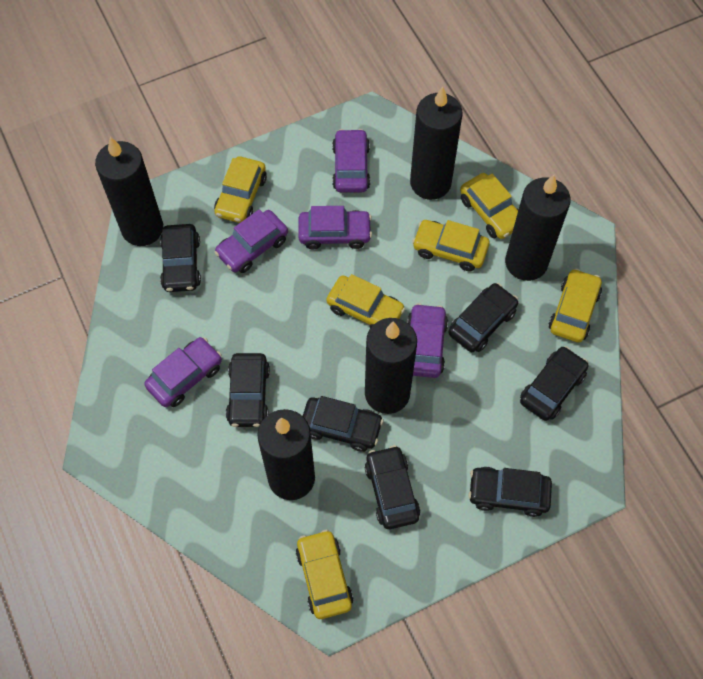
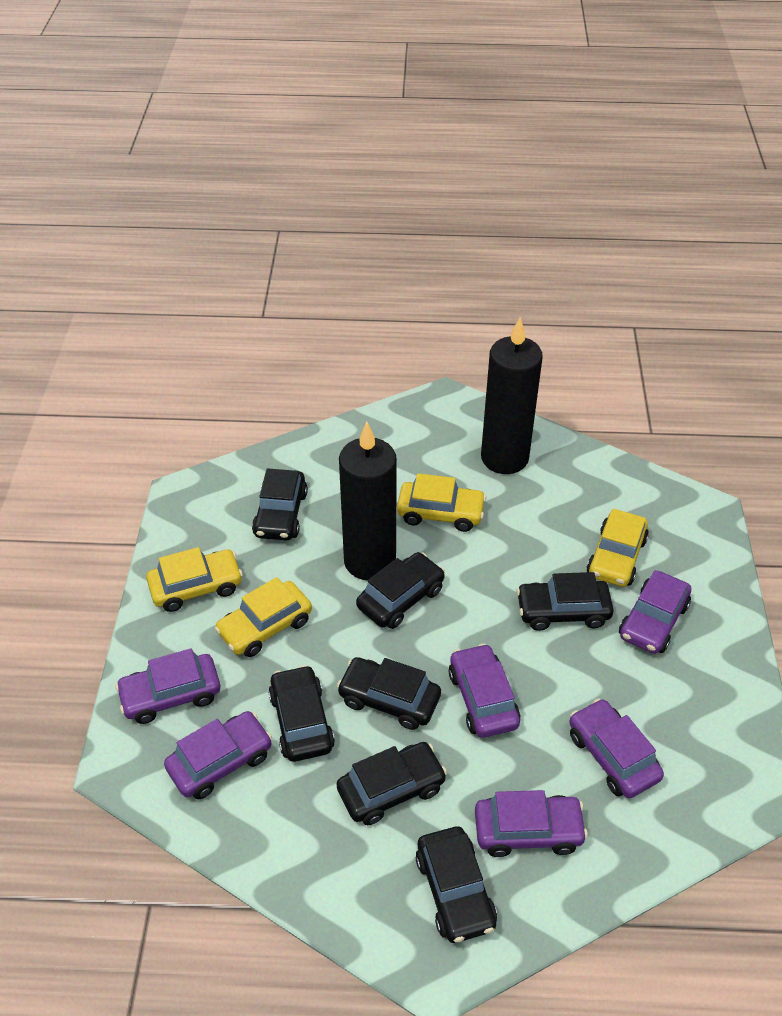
black candle: [95,137,163,246] [257,409,315,500] [365,318,417,414] [410,86,463,200] [505,175,571,281] = 5 -> [339,422,397,580] [481,317,543,474] = 2
purple car: [144,337,222,407] [214,209,288,273] [298,206,372,249] [332,129,370,193] [407,303,448,378] = 5 -> [115,648,220,724] [164,711,272,799] [449,644,520,738] [475,790,588,857] [569,698,664,798] [619,570,691,654] = 6
yellow car: [214,156,267,223] [296,530,353,619] [326,274,405,328] [412,220,490,271] [460,173,519,239] [549,269,602,343] = 6 -> [146,547,243,612] [215,577,312,657] [397,473,486,532] [587,509,649,587] = 4

